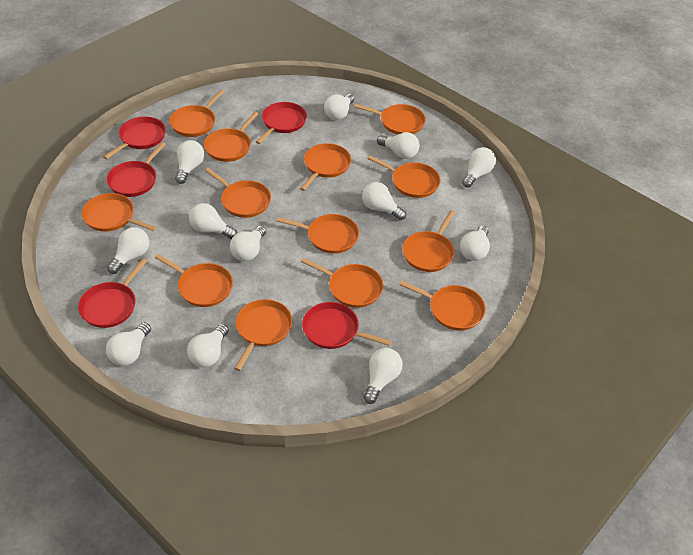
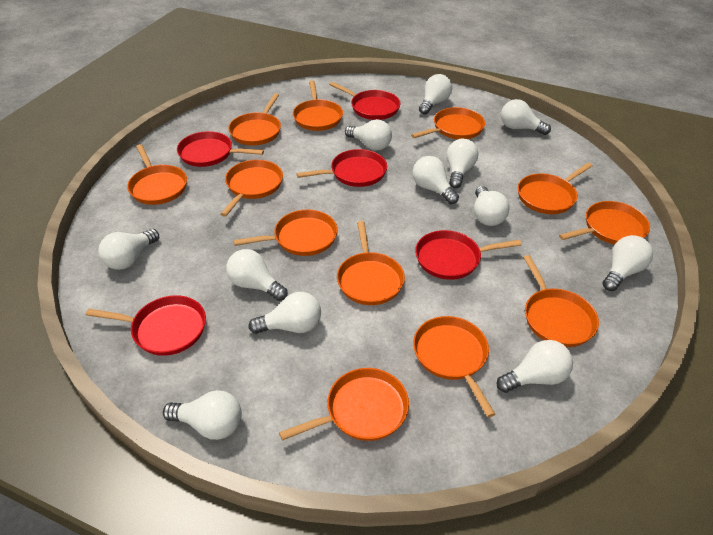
orange pan: [82,193,157,232] [155,254,233,307] [170,89,225,137] [204,112,259,162] [205,168,271,218] [234,299,293,371] [277,214,359,254] [300,143,351,191] [301,258,383,308] [354,104,426,135] [368,155,440,198] [399,280,486,331] [402,211,455,272] = 13 -> [127,144,187,205] [221,160,283,217] [228,93,281,145] [233,210,338,256] [279,368,409,441] [293,80,343,131] [337,221,405,305] [411,107,485,139] [413,316,495,417] [518,163,593,214] [523,255,599,347] [559,201,650,245] = 12

